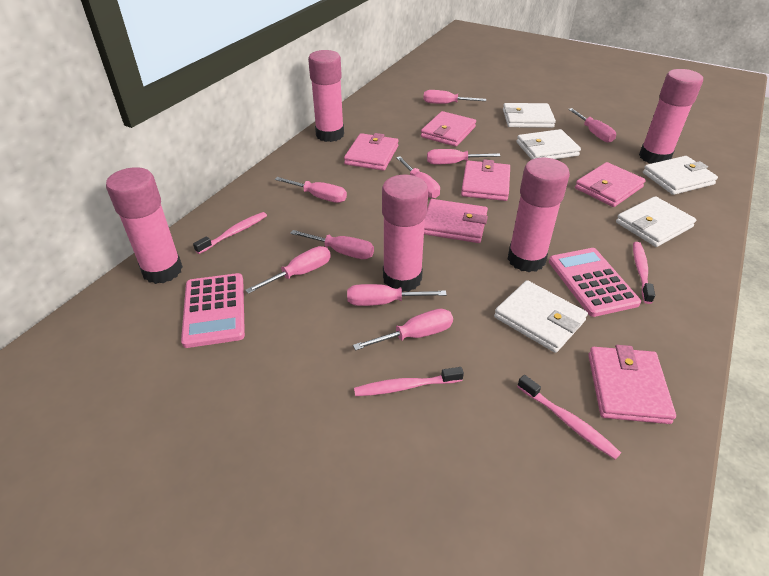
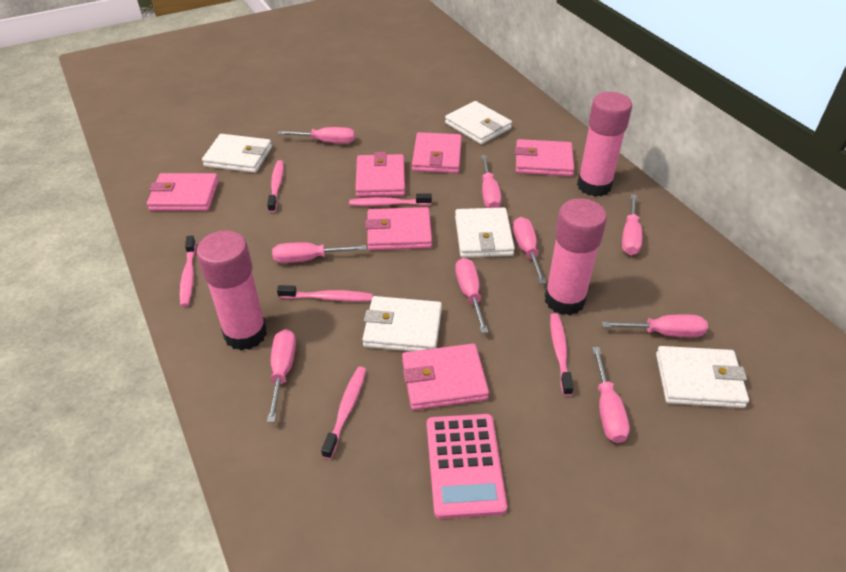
pink calculator: [181,273,245,348] [549,248,641,317] = 2 -> [427,414,507,519] = 1
pink glue stick: [106,167,183,284] [308,50,344,142] [382,175,428,292] [508,158,570,272] [639,69,703,164] = 5 -> [196,231,267,351] [545,198,607,315] [577,92,632,197] = 3
pink toothbrush: [193,212,267,254] [354,367,464,396] [517,375,621,460] [633,242,655,304] = 4 -> [180,235,196,307] [267,160,284,213] [277,285,373,302] [321,367,366,459] [349,193,432,206] [550,313,574,396] = 6

